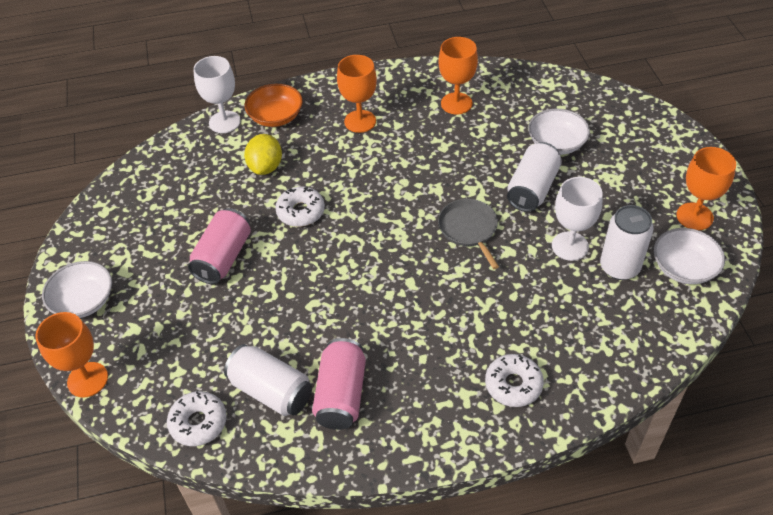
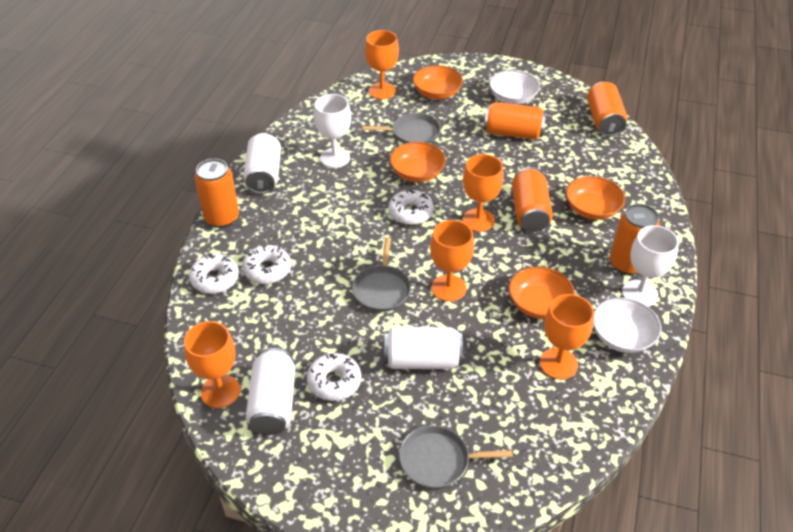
grey pan: [438,199,499,269] = 1 -> [352,237,411,312] [362,113,441,144] [399,425,513,489] = 3
orange bowl: [244,84,303,127] = 1 -> [390,142,446,182] [413,65,463,99] [509,266,575,319] [566,176,625,220] = 4
orange can: none = 0 -> [195,159,239,228] [484,102,546,140] [512,167,553,232] [587,82,627,137] [610,204,660,275] = 5
orange goblet: [35,312,108,398] [337,55,377,133] [439,37,478,114] [676,147,736,230] = 4 -> [184,321,240,408] [365,30,399,99] [430,220,474,302] [462,154,504,232] [540,294,594,379] = 5
pink can: [188,208,251,284] [312,338,366,430] = 2 -> none = 0
white bowl: [42,261,112,318] [528,109,590,155] [654,228,725,284] = 3 -> [489,70,540,105] [593,297,662,353] = 2
white donut: [167,391,227,446] [275,187,325,227] [485,354,544,407] = 3 -> [189,254,239,294] [242,245,291,284] [307,353,361,401] [389,190,434,225] = 4
yellow lemon: [244,134,282,175] = 1 -> none = 0

